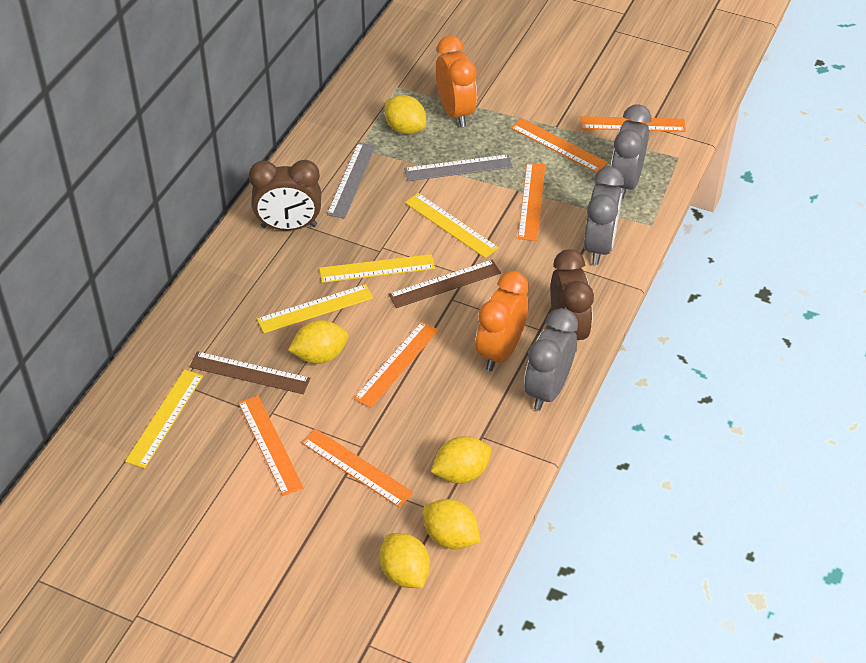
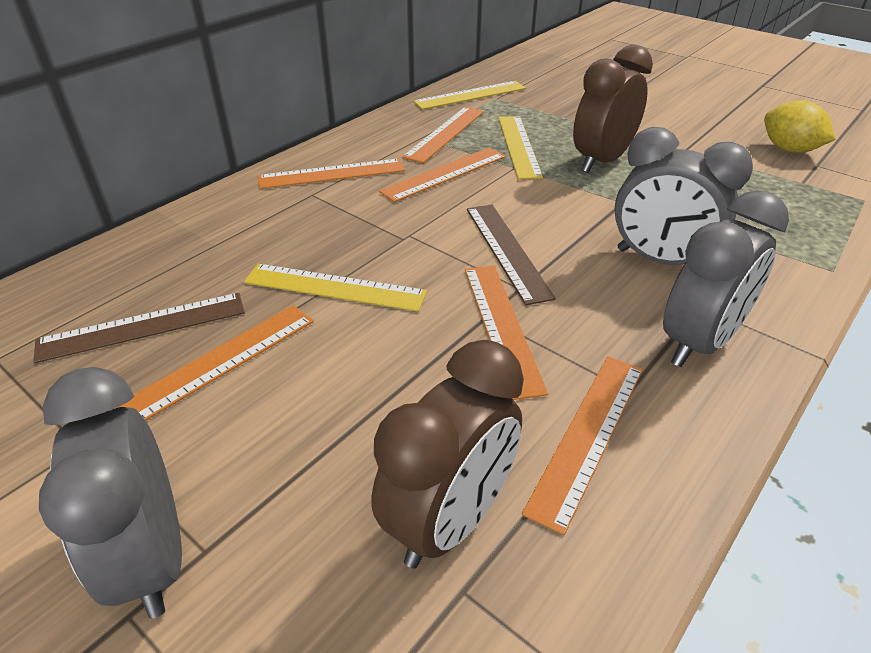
grey ruler: [327,142,376,219] [404,154,513,181] = 2 -> none = 0
orange clock: [436,36,477,127] [475,271,529,371] = 2 -> none = 0
yellow lemon: [288,320,348,364] [380,533,430,588] [385,95,426,134] [423,499,481,549] [431,436,492,483] = 5 -> [764,100,836,153] = 1
yellow ruler: [125,370,203,469] [257,284,373,333] [319,254,435,283] [405,193,499,258] = 4 -> [244,264,427,312] [413,81,526,110] [498,116,543,179] = 3

